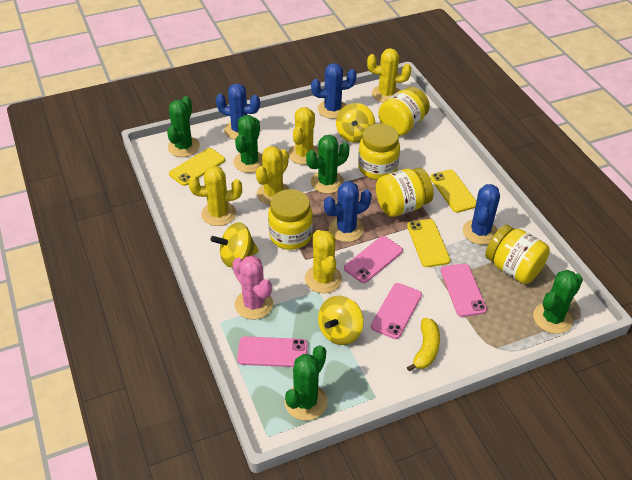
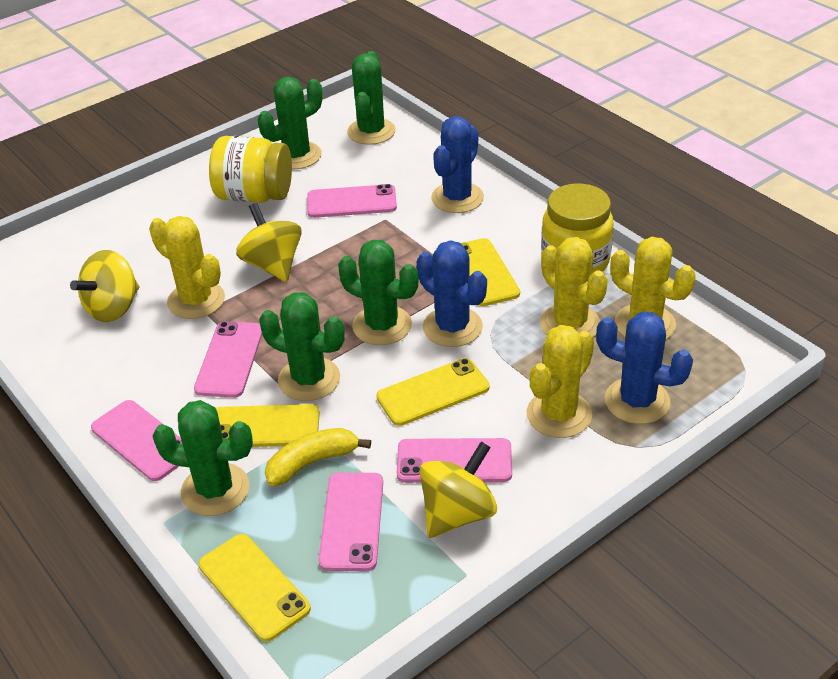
blue cactus: [216,84,260,140] [311,63,357,119] [324,181,372,242] [463,184,500,245] = 4 -> [417,240,487,347] [431,116,484,213] [596,312,693,424] = 3
pink cactus: [232,256,273,319] = 1 -> none = 0
pink phone: [237,336,308,367] [344,236,403,283] [371,283,422,339] [441,264,487,317] = 4 -> [91,400,182,481] [194,321,262,398] [307,184,397,218] [318,473,383,571] [397,438,512,483] = 5
yellow cactus: [188,166,242,226] [256,146,289,205] [288,107,318,165] [305,230,342,293] [367,48,411,103] = 5 -> [149,216,225,319] [526,325,594,438] [540,237,608,338] [611,237,696,340] = 4
yellow jar: [268,189,313,250] [358,124,400,180] [376,168,434,217] [378,87,430,136] [485,225,550,284] = 5 -> [209,136,292,203] [541,184,613,273] = 2
yellow phone: [169,148,225,186] [407,219,450,267] [430,169,476,213] = 3 -> [198,534,311,642] [216,404,320,447] [376,358,490,426] [461,238,520,306] = 4

